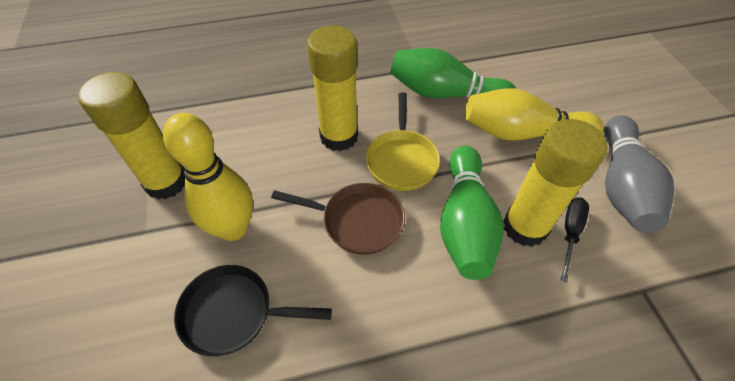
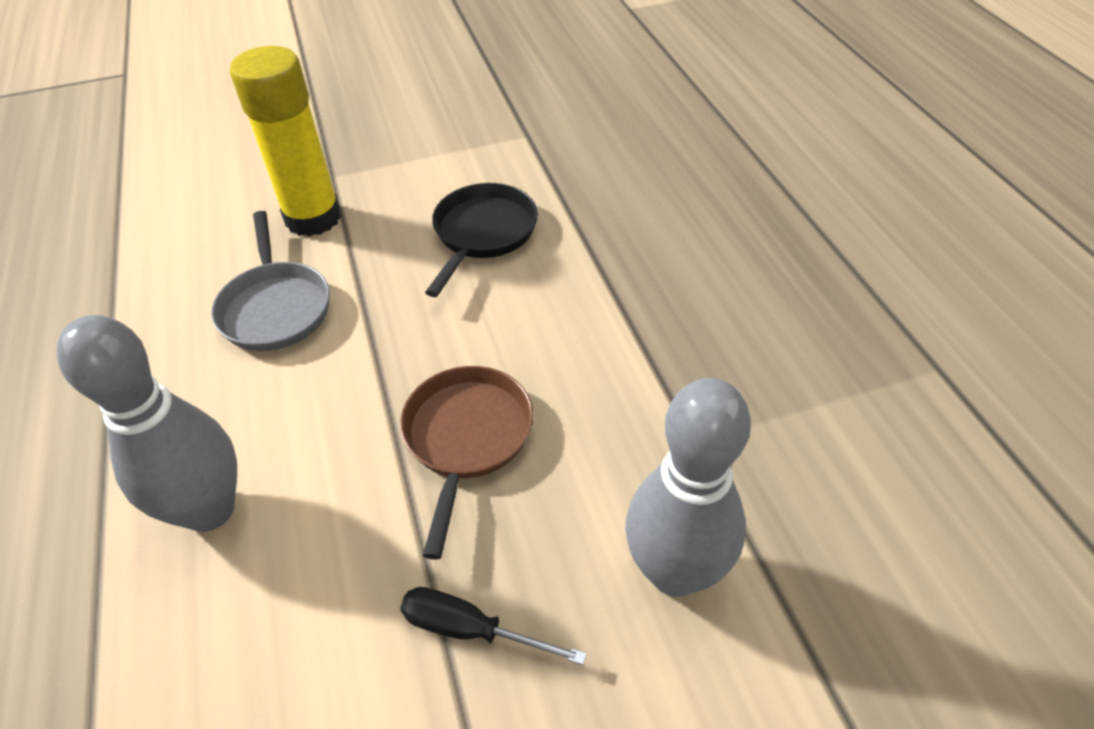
green bowling pin: [390,48,517,98] [440,146,504,280] = 2 -> none = 0
grey bowling pin: [604,115,674,233] = 1 -> [57,315,237,532] [625,378,751,597] = 2
grey pan: none = 0 -> [211,211,330,351] = 1
yellow bowling pin: [163,113,253,241] [465,88,604,141] = 2 -> none = 0
yellow glue stick: [78,72,185,200] [307,26,358,151] [503,119,607,247] = 3 -> [230,46,341,237] = 1
yellow pan: [366,92,440,191] = 1 -> none = 0

